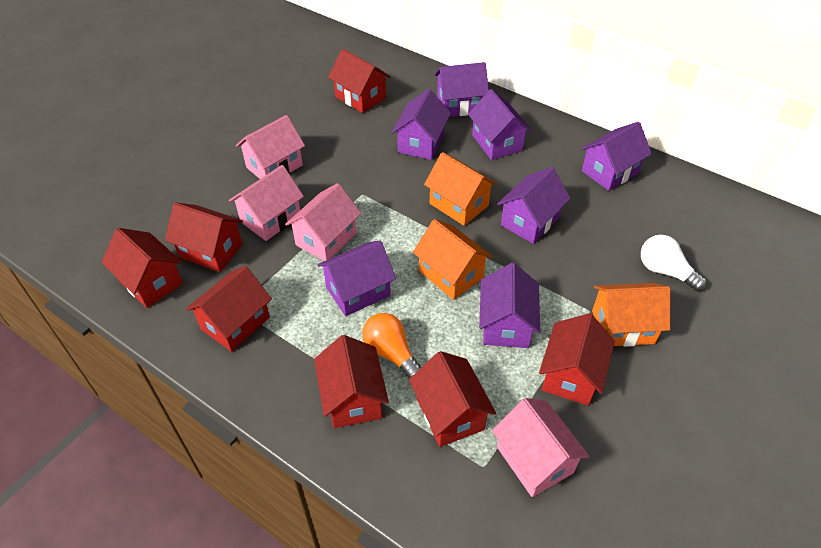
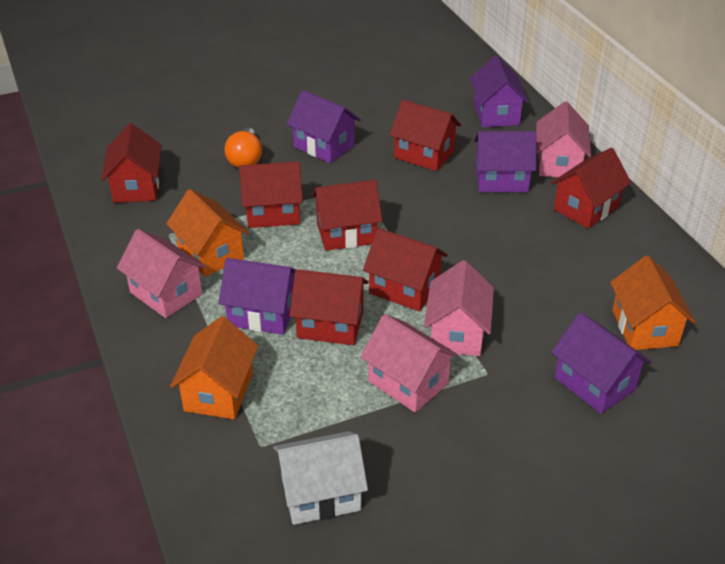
purple house: [317,240,396,316] [392,89,451,160] [434,62,489,117] [468,89,532,160] [479,263,540,348] [497,167,571,244] [581,122,652,191] = 7 -> [219,258,296,335] [287,90,361,163] [470,55,529,127] [474,131,536,192] [551,312,651,414] = 5
white house: none = 0 -> [273,431,368,525] = 1
white light bulb: [641,235,707,291] = 1 -> none = 0

